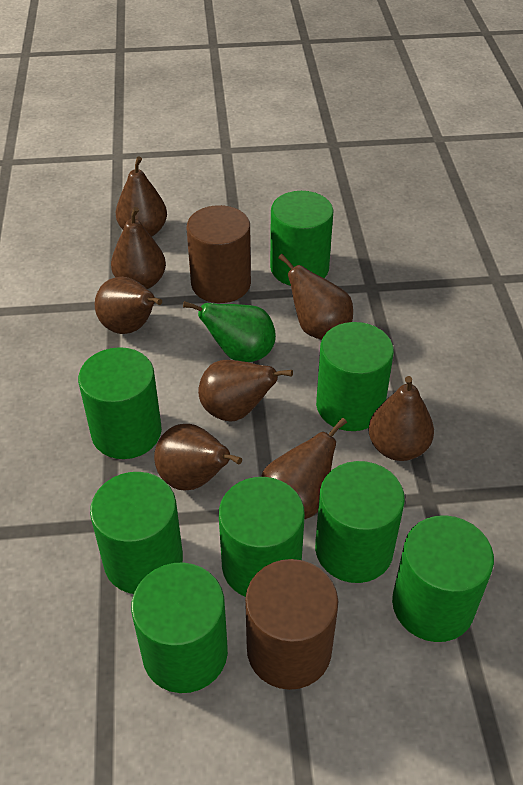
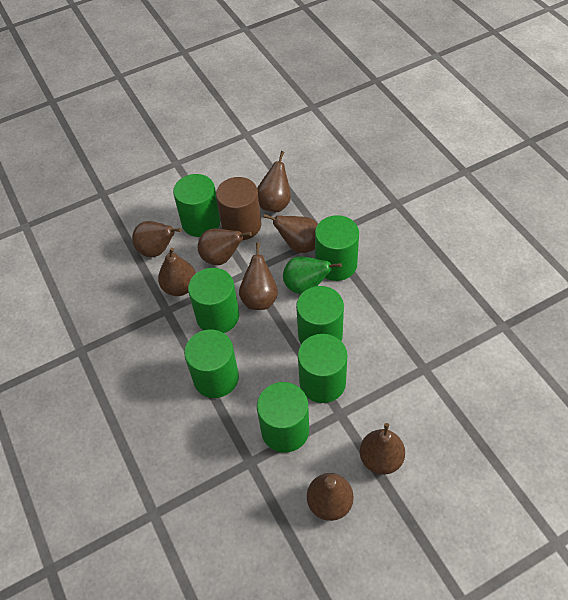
brown cylinder: [186,205,251,303] [245,559,338,690] = 2 -> [216,177,261,240] = 1
green cylinder: [78,347,162,459] [90,472,183,594] [131,563,228,693] [219,477,305,597] [270,191,334,286] [315,461,405,583] [316,322,394,431] [392,515,494,642] = 8 -> [173,174,221,237] [184,329,239,398] [188,268,239,333] [257,382,309,453] [296,286,344,344] [298,334,347,403] [315,215,359,281] = 7

